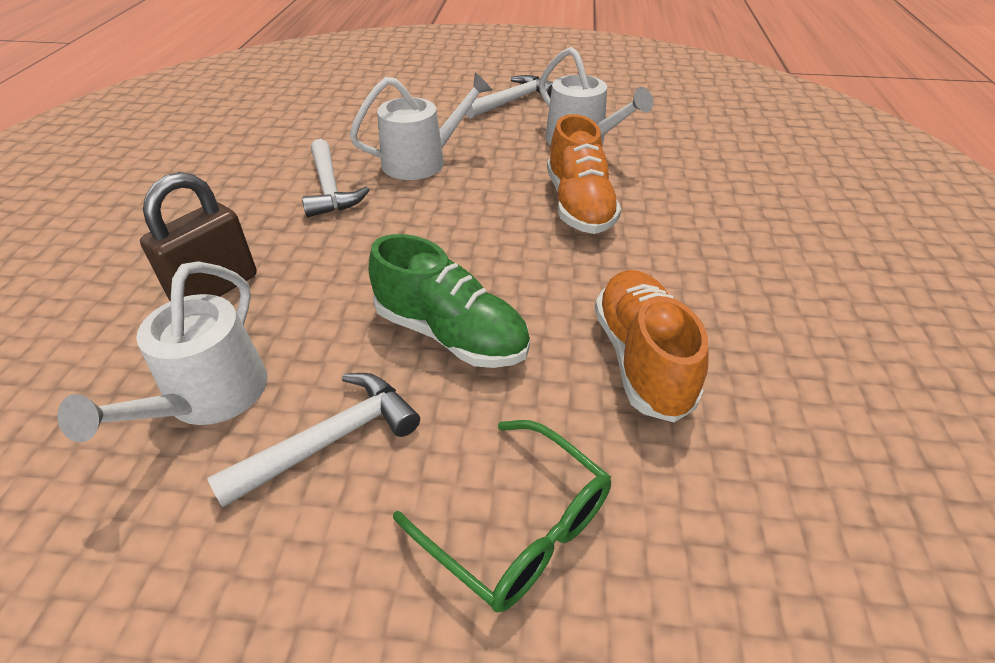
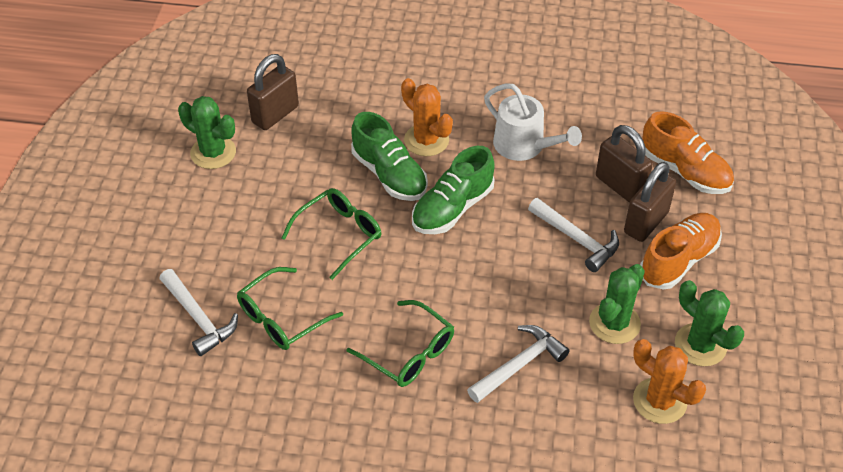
brown padlock: [140,172,257,301] = 1 -> [247,54,299,130] [596,125,653,203] [624,162,676,242] = 3
green cactus: none = 0 -> [178,96,236,169] [589,264,645,344] [675,280,744,366] = 3
green glasses: [393,420,611,612] = 1 -> [237,267,343,350] [282,188,381,280] [346,300,454,387] = 3
green shoe: [369,234,530,368] = 1 -> [351,112,428,201] [412,146,495,234] = 2
orange cactus: none = 0 -> [401,78,453,156] [633,339,706,424] = 2
white watering can: [57,261,268,442] [349,72,492,180] [539,47,653,145] = 3 -> [484,83,582,161] = 1

